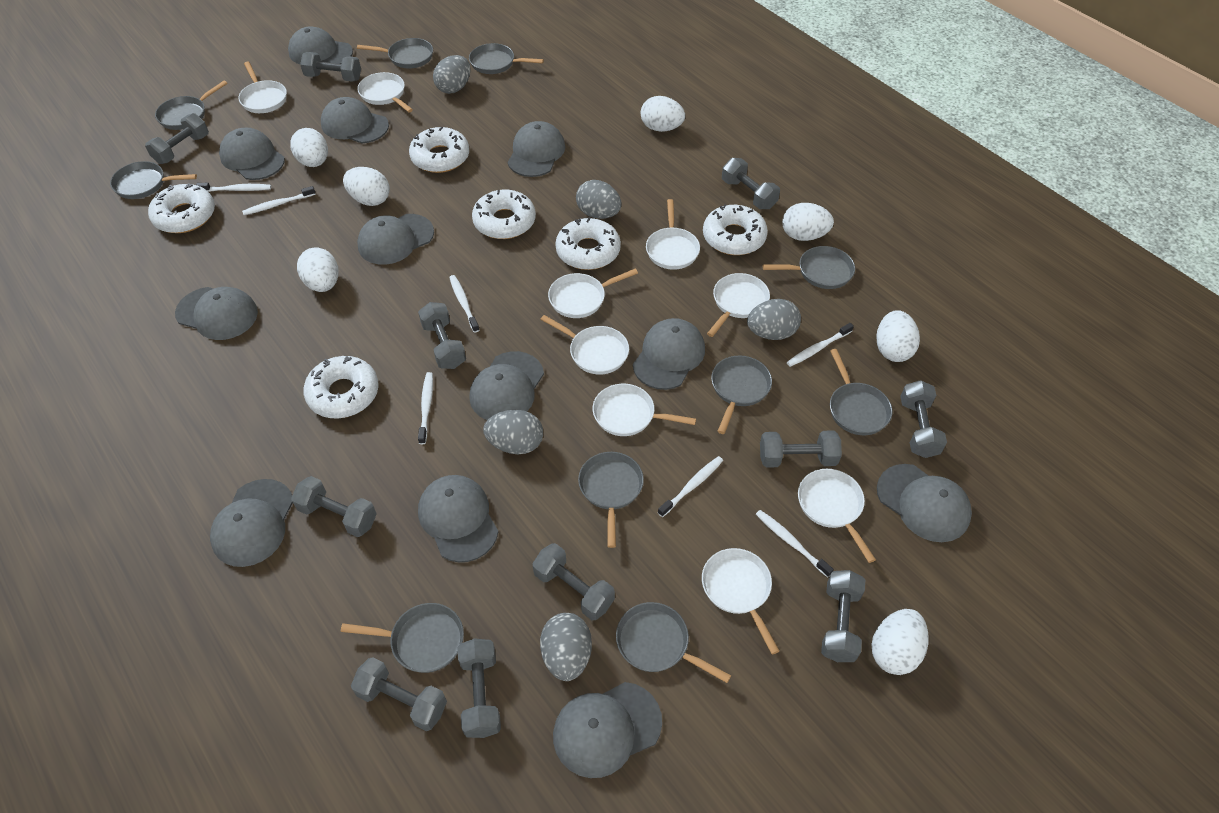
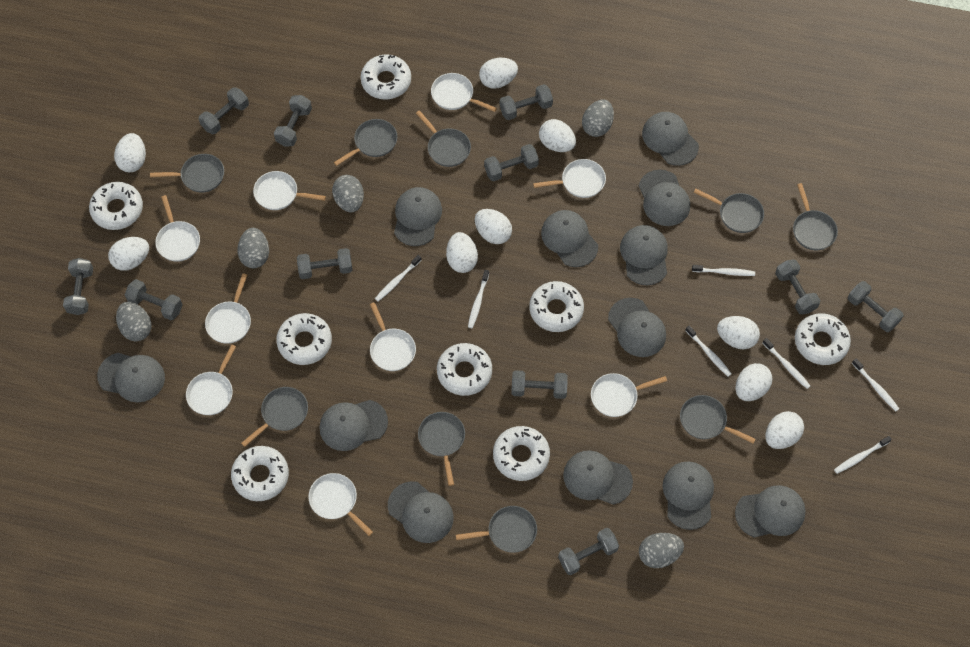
grey pan: [110,161,197,199] [155,80,228,130] [341,603,464,673] [357,38,433,69] [469,43,544,74] [578,452,644,548] [616,602,731,683] [711,355,772,434] [763,246,855,289] [830,349,892,435] = 10 -> [150,154,224,193] [241,387,308,447] [334,119,397,166] [416,110,471,167] [418,412,465,486] [456,506,537,553] [680,395,756,444] [694,189,764,233] [793,183,838,250] = 9
white donut: [148,183,215,233] [304,356,379,418] [409,127,469,173] [472,189,536,239] [555,217,621,270] [703,204,768,255] = 6 -> [89,182,143,230] [231,446,289,501] [276,313,332,365] [360,55,411,100] [437,343,492,396] [493,426,550,481] [529,281,584,332] [795,313,851,365] = 8
white egg: [290,128,328,167] [297,247,339,292] [343,167,390,206] [641,96,685,132] [782,203,834,241] [871,609,929,675] [876,310,920,362] = 7 -> [108,237,149,271] [114,133,146,172] [446,232,478,273] [475,209,512,244] [479,58,518,89] [539,119,576,152] [717,316,760,349] [736,363,772,401] [765,411,804,449] = 9

